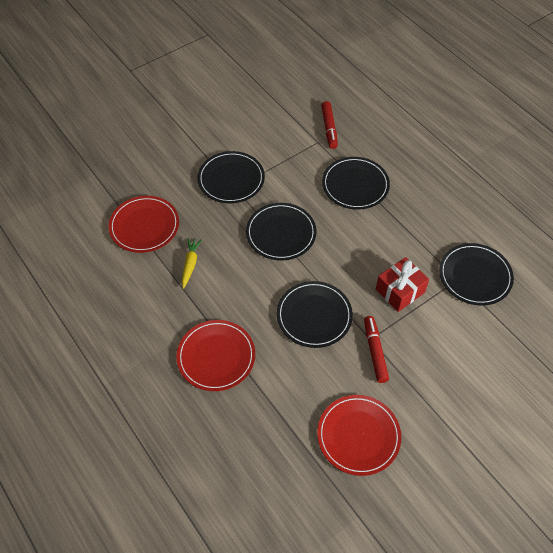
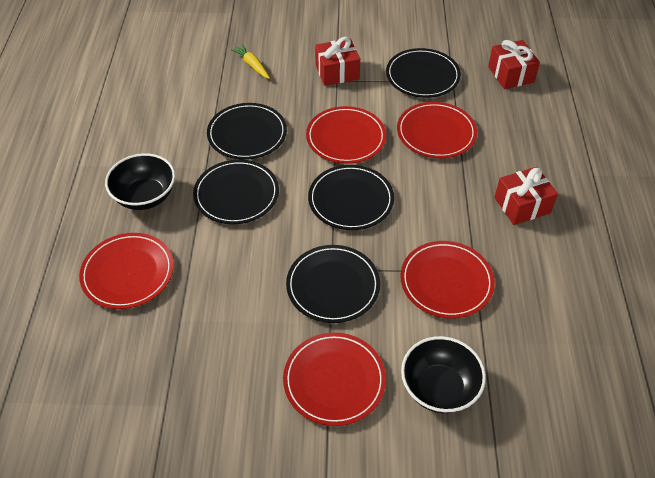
black bowl: none = 0 -> [105,153,175,210] [401,336,486,413] = 2
red gift: [376,257,429,312] = 1 -> [315,37,360,86] [488,40,540,89] [494,167,558,225] = 3
red marker: [321,101,338,149] [364,316,389,383] = 2 -> none = 0
red plate: [109,196,179,253] [177,320,255,391] [317,395,401,476] = 3 -> [79,233,174,309] [283,332,386,426] [306,106,386,164] [397,102,477,158] [400,241,495,318] = 5

